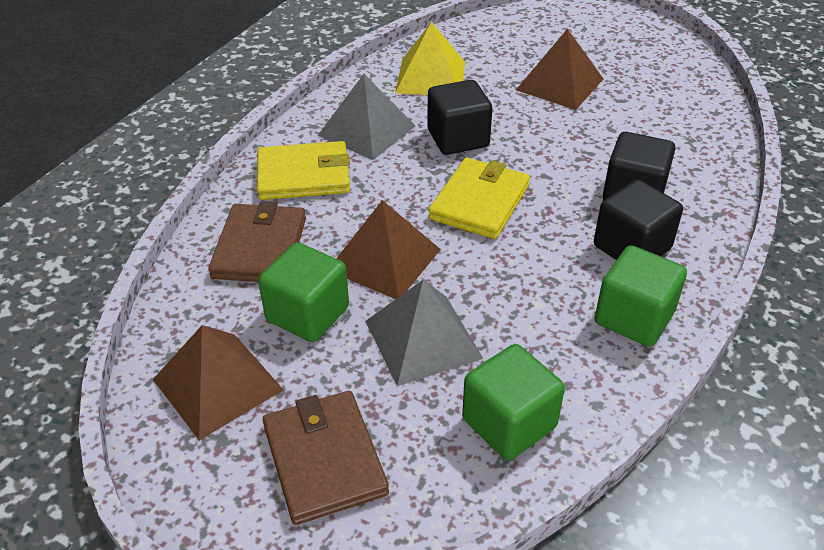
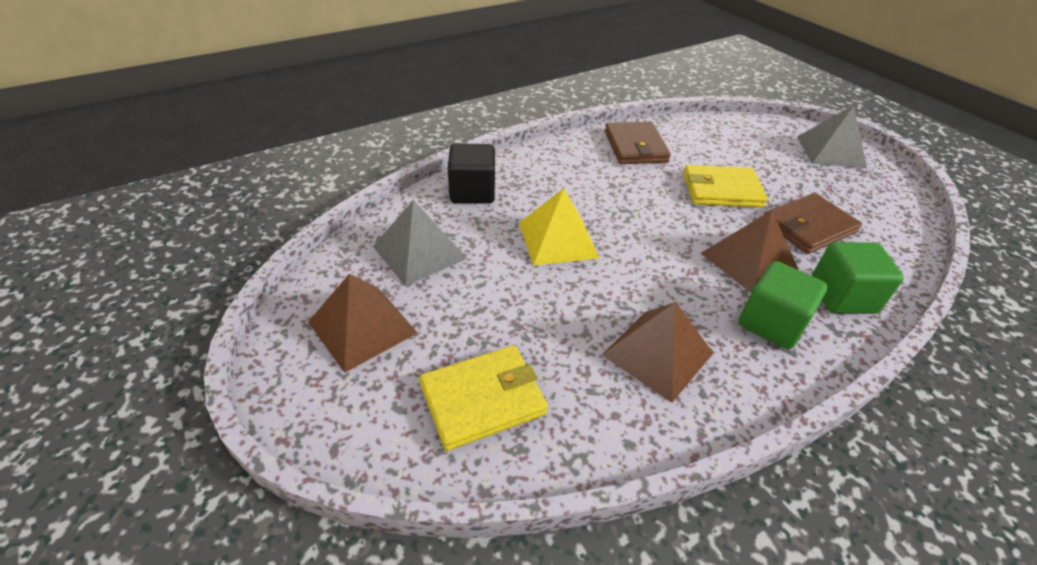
black cube: [427,80,492,155] [594,179,683,260] [603,132,675,201] = 3 -> [448,143,495,204] = 1
green cube: [258,242,349,342] [462,344,565,460] [595,245,687,347] = 3 -> [739,261,827,349] [811,242,904,314] = 2

